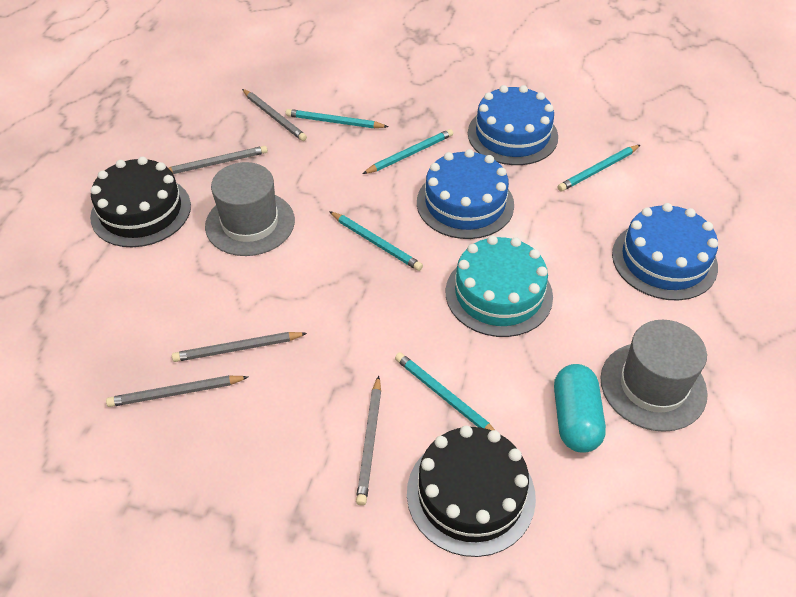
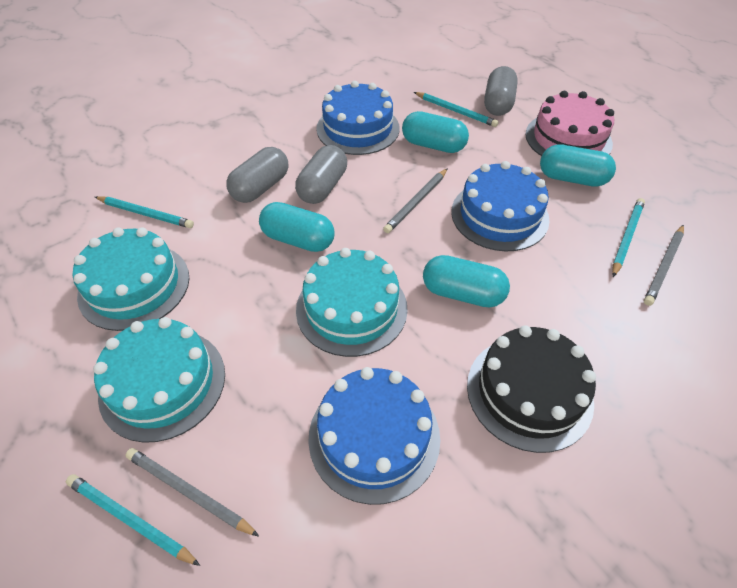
black cake: [90,157,191,247] [407,425,536,557] = 2 -> [467,325,596,453] = 1
grey capsule: none = 0 -> [226,147,288,203] [295,145,347,204] [484,66,518,116] = 3
grey hat: [205,162,295,256] [600,320,708,432] = 2 -> none = 0
grey pencil: [106,375,248,407] [168,146,268,174] [172,332,307,362] [242,89,307,141] [356,375,381,506] = 5 -> [126,448,259,537] [383,168,448,233] [644,225,684,306] = 3
pink cake: none = 0 -> [525,91,614,156] = 1
turquoise cake: [446,235,553,337] = 1 -> [73,227,189,331] [93,317,225,443] [296,248,408,357] = 3
turquoise capsule: [554,364,606,453] = 1 -> [259,202,334,252] [402,111,469,153] [423,255,510,308] [540,144,616,187] = 4
turquoise pencil: [286,109,388,128] [329,211,423,271] [362,129,453,174] [395,352,495,430] [558,145,640,192] = 5 -> [66,474,200,566] [95,196,194,228] [414,92,499,127] [612,198,645,277] = 4

